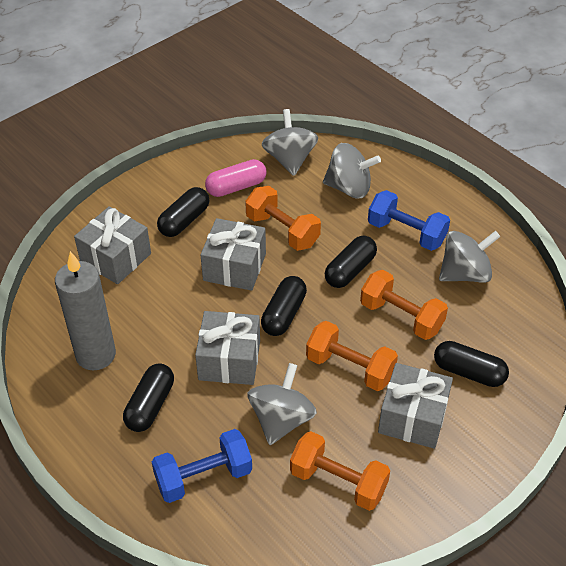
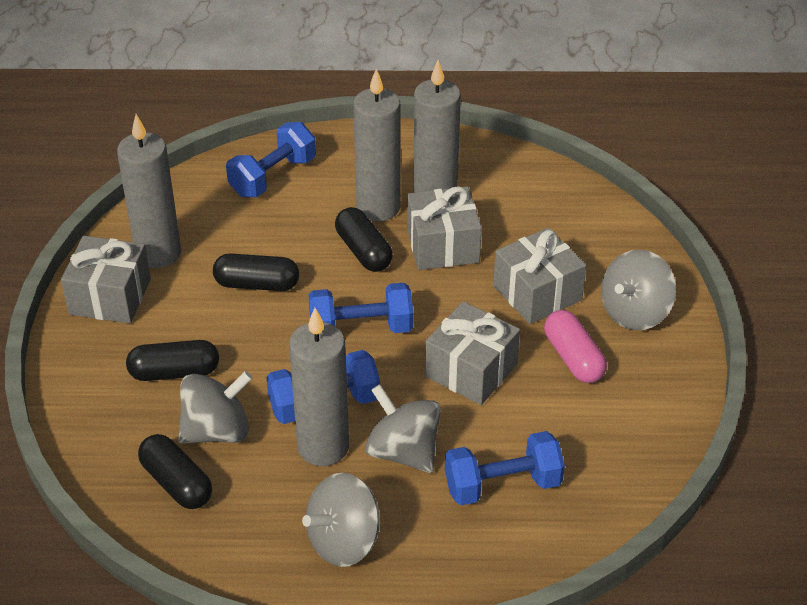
black capsule: [123,364,174,432] [157,187,209,237] [261,276,307,336] [325,236,377,288] [434,341,509,387] = 5 -> [126,340,219,381] [138,434,212,509] [213,253,299,291] [335,207,393,272] = 4
blue dumbbell: [152,429,252,503] [368,190,450,251] = 2 -> [226,122,316,197] [266,350,380,424] [309,283,413,333] [445,431,565,505] = 4
grey candle: [55,251,116,370] = 1 -> [117,114,181,268] [289,308,349,466] [353,69,401,221] [413,60,461,193] = 4
orange dumbbell: [245,186,321,251] [290,431,390,511] [306,321,398,391] [360,270,448,340] = 4 -> none = 0

